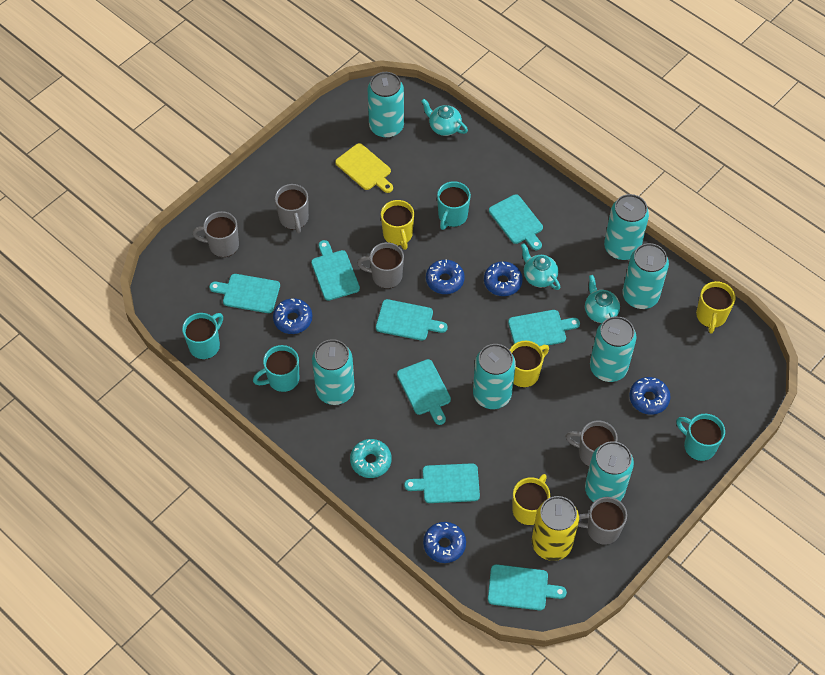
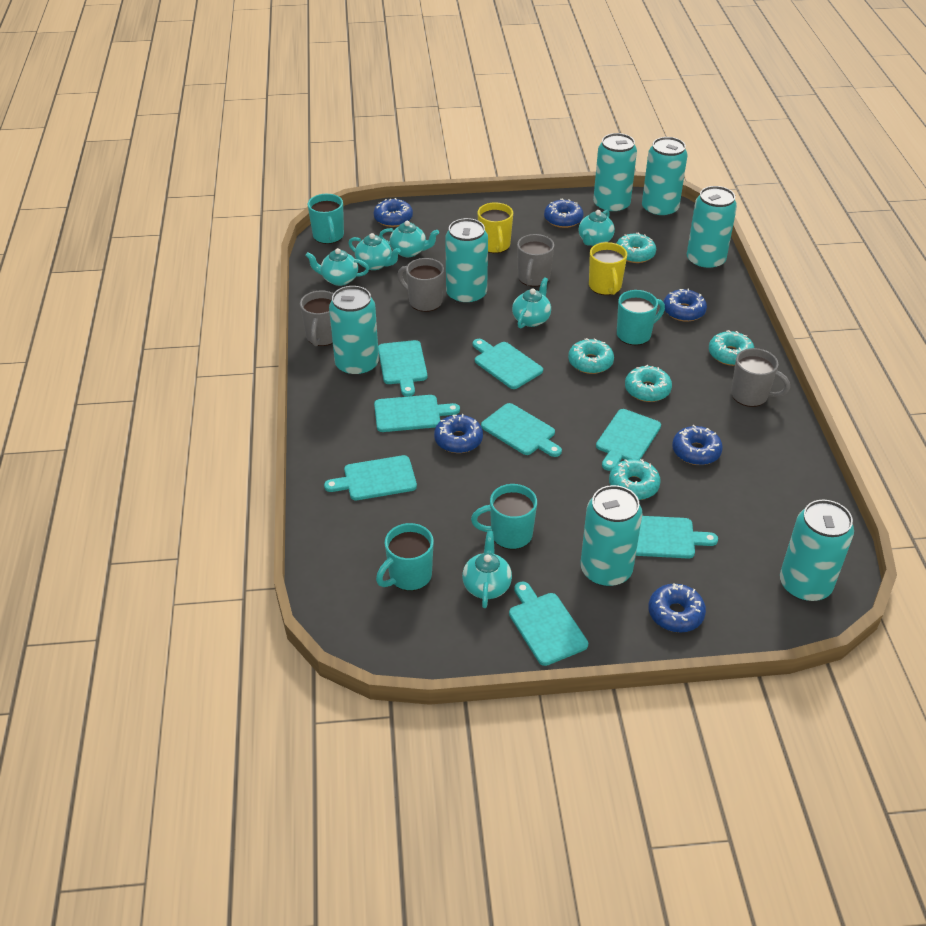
blue donut: [273,298,312,334] [423,522,466,563] [426,259,465,294] [484,261,523,296] [629,377,670,415] = 5 -> [374,198,413,227] [434,414,483,453] [544,199,584,228] [648,583,706,632] [663,288,707,322] [672,425,723,465] = 6
grey mug: [192,211,239,257] [275,184,309,233] [357,242,404,288] [565,421,618,466] [578,497,627,545] = 5 -> [300,290,334,346] [397,258,444,312] [517,234,554,287] [731,348,790,407] = 4
turquoise donut: [350,439,392,478] = 1 -> [568,338,614,374] [609,459,661,500] [616,233,656,263] [625,365,672,402] [709,330,754,366] = 5
turquoise teapot: [421,99,468,136] [521,243,561,290] [585,275,620,323] = 3 -> [305,248,369,286] [348,233,401,270] [379,221,439,257] [462,531,512,608] [512,277,551,328] [578,210,615,246] = 6
yellow can: [532,496,579,561] = 1 -> none = 0
yellow cutting board: [335,143,393,193] = 1 -> none = 0
yellow mug: [381,200,414,250] [510,341,549,387] [512,474,550,525] [696,281,735,334] = 4 -> [478,202,513,253] [589,242,627,295] = 2

